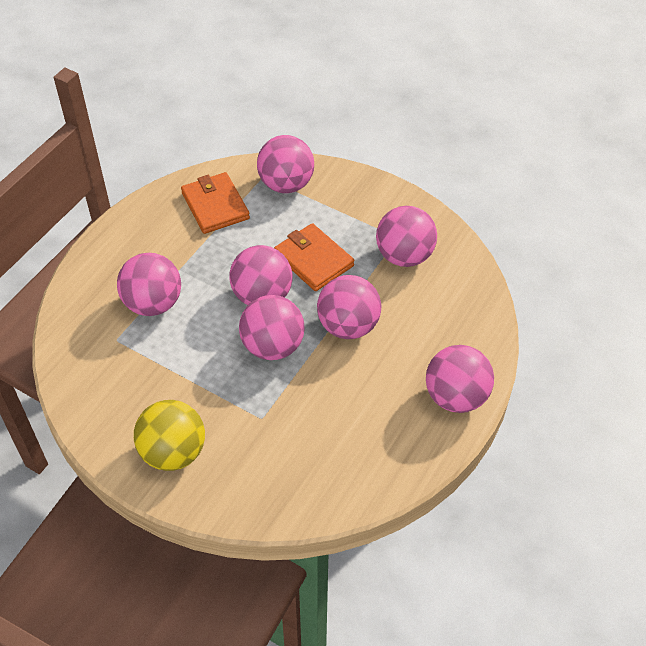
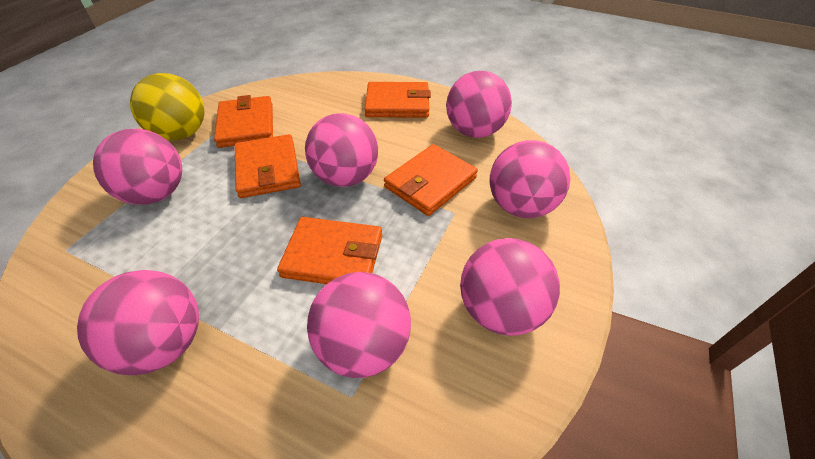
orange wallet: [181,172,250,234] [274,223,354,291] = 2 -> [214,95,273,148] [234,134,301,198] [277,217,383,284] [365,82,431,118] [384,144,478,216] = 5

